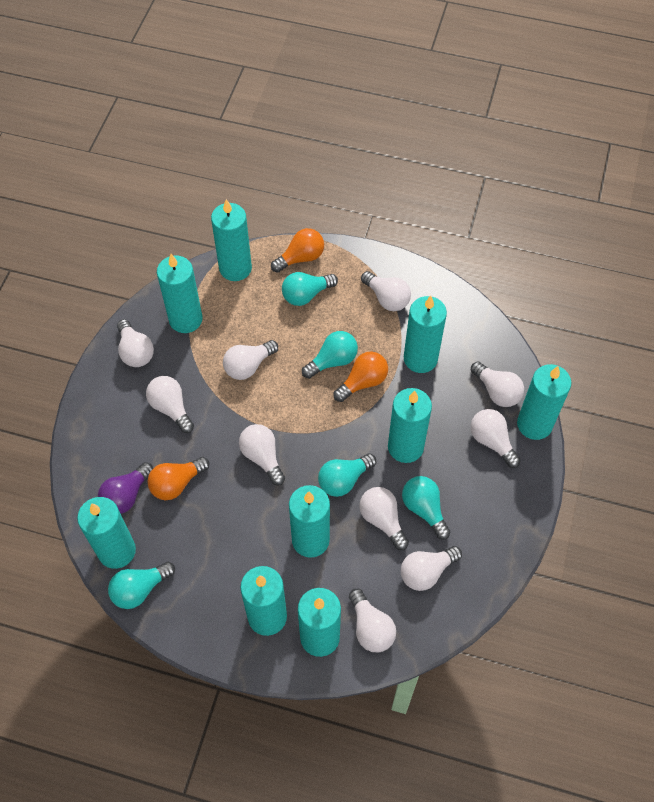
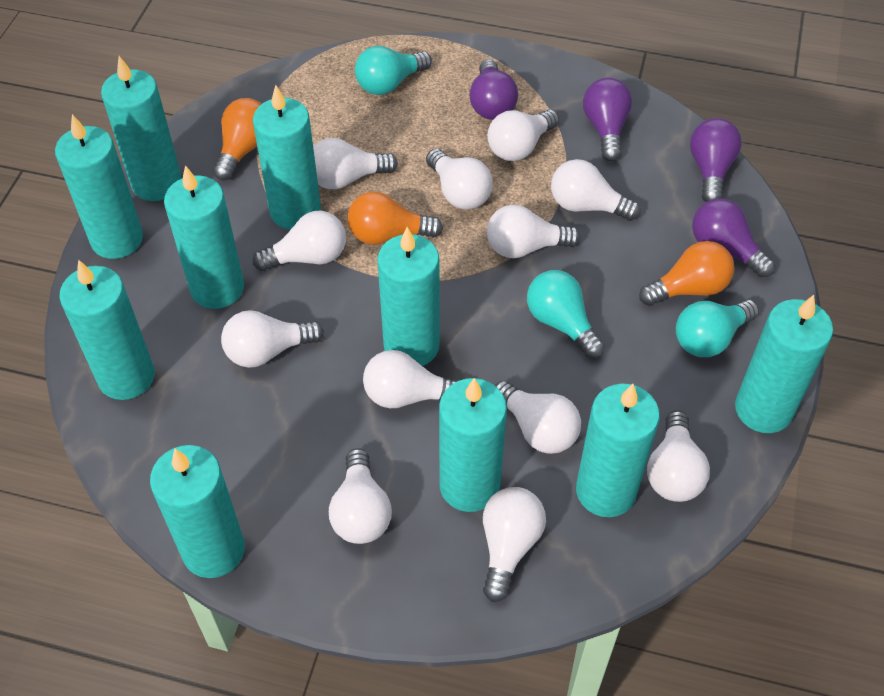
purple light bulb: [98,462,153,514] = 1 -> [469,59,518,120] [583,78,632,162] [690,118,742,202] [692,198,775,278] = 4
turquoise candle: [77,497,136,569] [157,254,203,333] [211,199,252,281] [240,566,287,636] [289,485,330,558] [298,588,341,657] [388,388,432,463] [404,296,447,373] [517,364,572,440] = 9 -> [55,114,143,259] [59,260,155,400] [101,56,182,201] [150,445,245,578] [164,165,244,309] [253,85,321,230] [377,227,440,366] [439,378,507,512] [576,384,660,517] [735,295,833,433] = 10
turquoise light bulb: [108,562,175,609] [282,272,338,306] [302,331,358,379] [318,453,376,497] [402,476,451,540] = 5 -> [355,46,432,95] [527,270,605,358] [676,299,759,357] = 3
white light bulb: [117,319,154,367] [146,376,194,433] [223,340,278,380] [239,424,285,486] [349,589,396,652] [359,487,409,550] [361,271,411,311] [401,546,462,591] [471,361,524,407] [471,409,521,468] = 10 -> [221,310,324,368] [253,211,346,271] [313,138,398,189] [329,448,392,544] [363,350,457,408] [426,149,493,210] [483,487,546,602] [487,109,559,161] [487,205,580,258] [495,381,581,454] [551,159,640,221] [647,410,710,502] = 12

